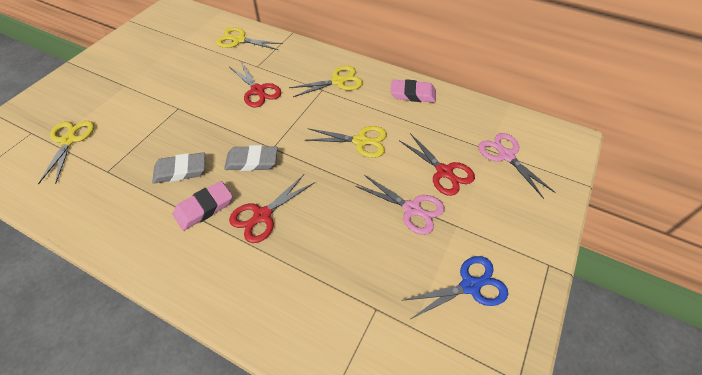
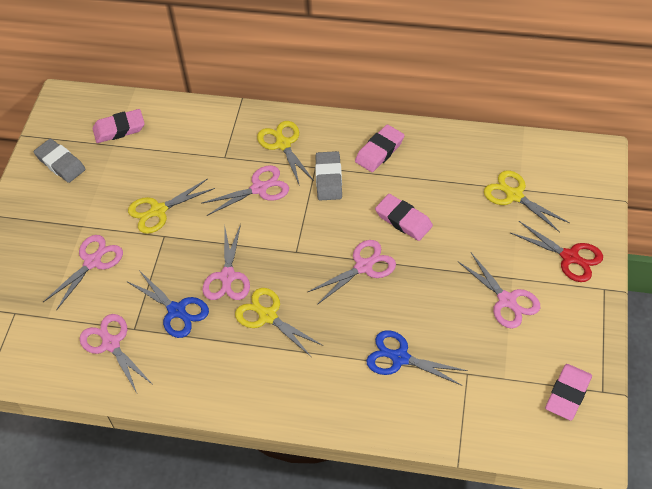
blue scissors: [402,256,508,319] = 1 -> [128,269,209,338] [366,330,468,386] = 2
pink eraser: [173,181,233,231] [390,79,436,103] = 2 -> [93,109,145,143] [355,125,405,172] [375,194,433,241] [545,364,592,421] = 4
pink scissors: [355,175,445,235] [478,133,555,199] = 2 -> [43,235,123,311] [80,314,153,393] [201,165,289,216] [203,224,250,300] [308,240,396,305] [458,253,540,329] = 6
red scissors: [229,174,315,243] [230,61,281,108] [399,133,475,196] = 3 -> [511,221,603,282] = 1

